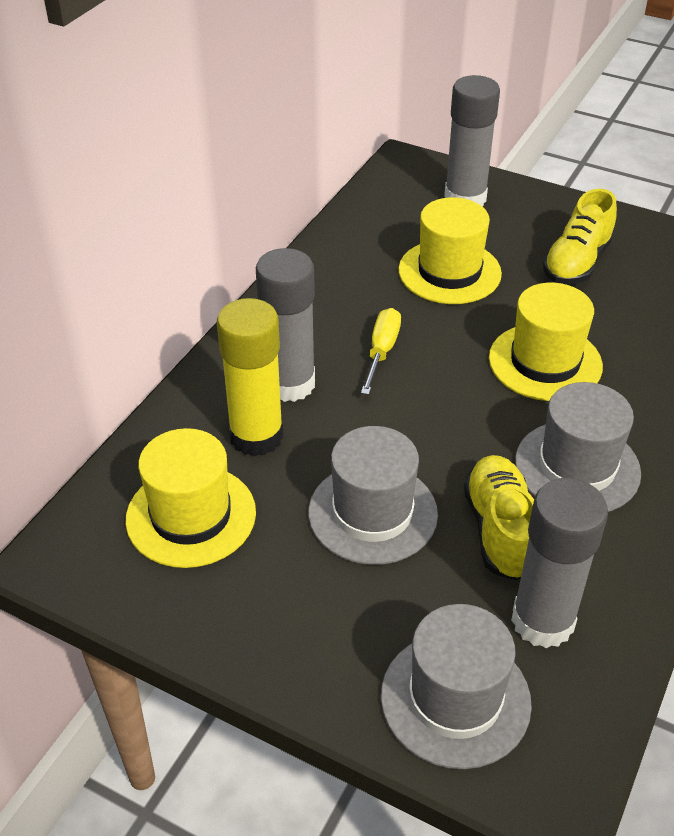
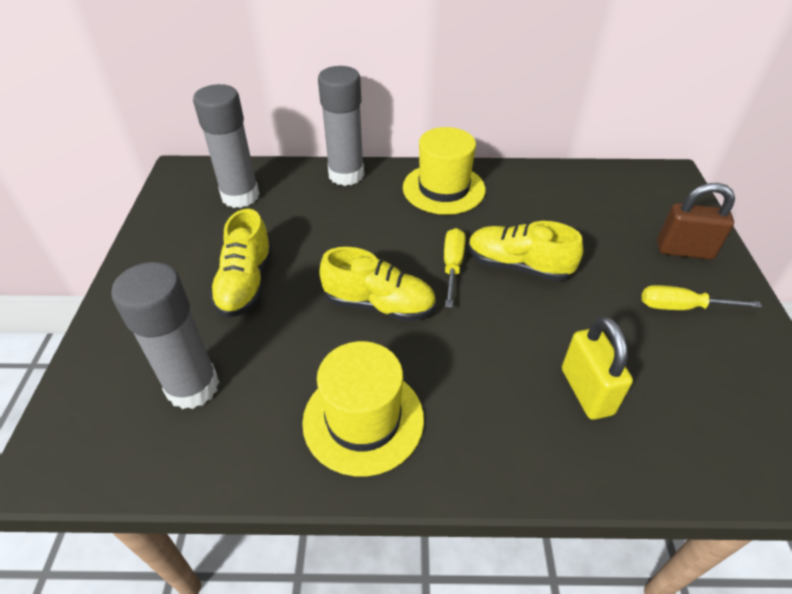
brown padlock: none = 0 -> [657,183,735,260] = 1
grey hat: [308,426,438,565] [381,604,532,769] [515,382,641,512] = 3 -> none = 0
yellow glue stick: [217,298,284,456] = 1 -> none = 0
yellow hat: [126,428,256,568] [398,197,502,304] [489,283,603,401] = 3 -> [302,341,424,476] [403,127,486,215] = 2
yellow padlock: none = 0 -> [562,316,633,420] = 1
yellow screwdriver: [361,308,401,395] = 1 -> [444,228,465,308] [642,285,762,310] = 2
yellow shoe: [464,455,534,581] [543,189,617,284] = 2 -> [209,209,273,318] [319,247,436,322] [469,221,583,282] = 3

